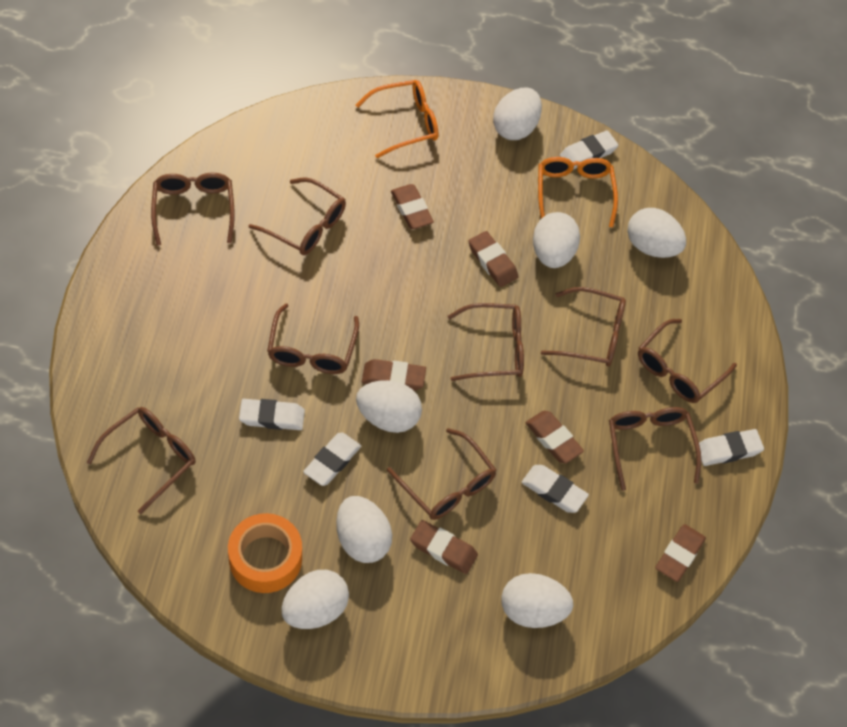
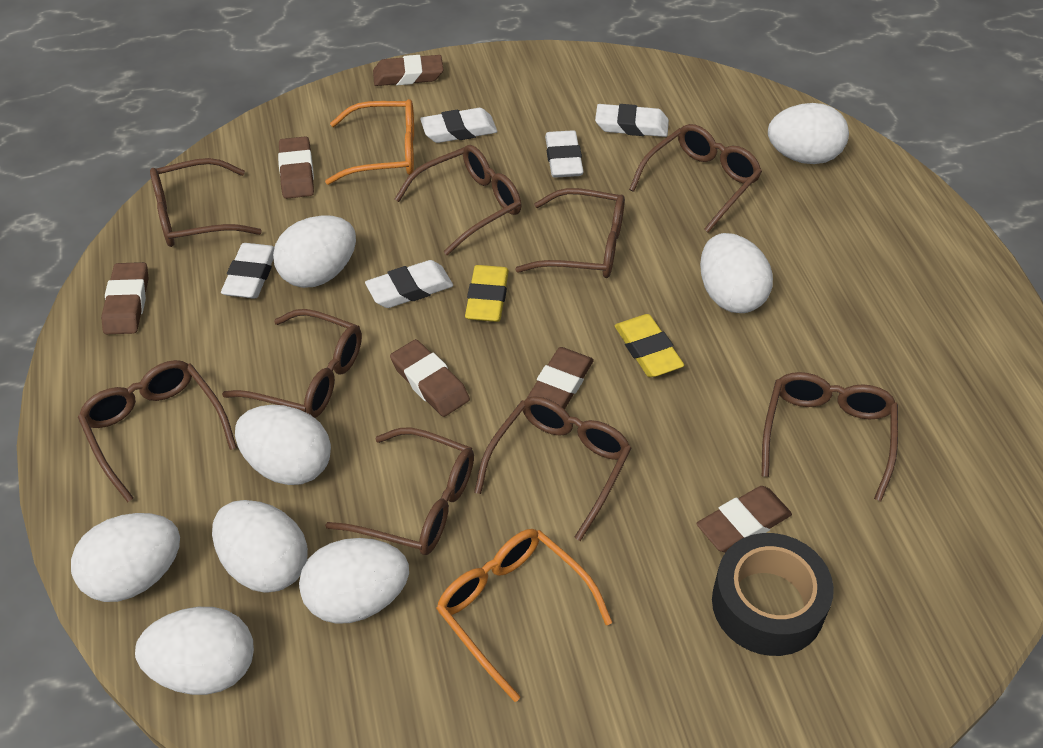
black tape: none = 0 -> [712,533,834,656] = 1
orange tape: [228,513,302,593] = 1 -> none = 0
white egg: [282,570,349,629] [336,496,392,563] [356,380,422,433] [493,88,542,140] [501,573,573,628] [533,212,580,268] [627,208,686,258] = 7 -> [71,513,180,602] [135,607,254,695] [212,500,308,592] [235,405,331,485] [273,215,356,288] [299,538,409,624] [700,233,773,313] [768,103,849,164] = 8
yellow eraser: none = 0 -> [465,265,509,322] [615,314,684,377] = 2

